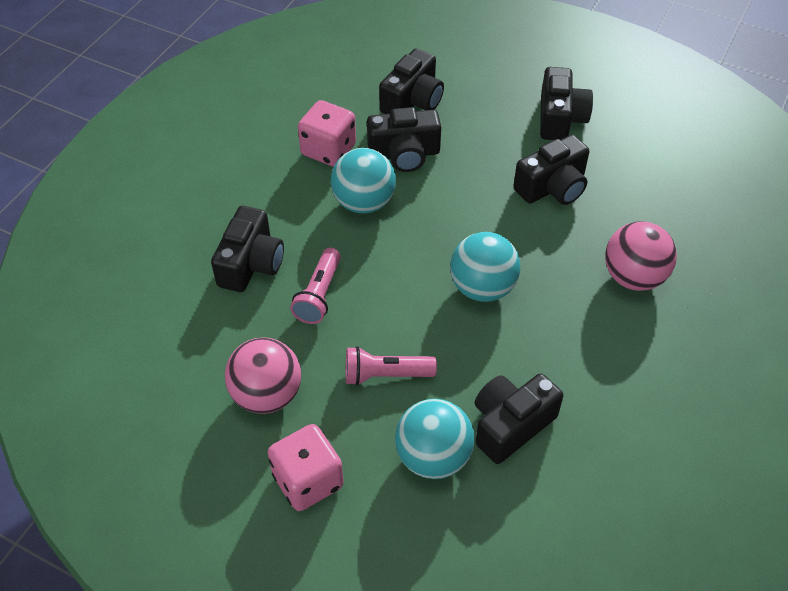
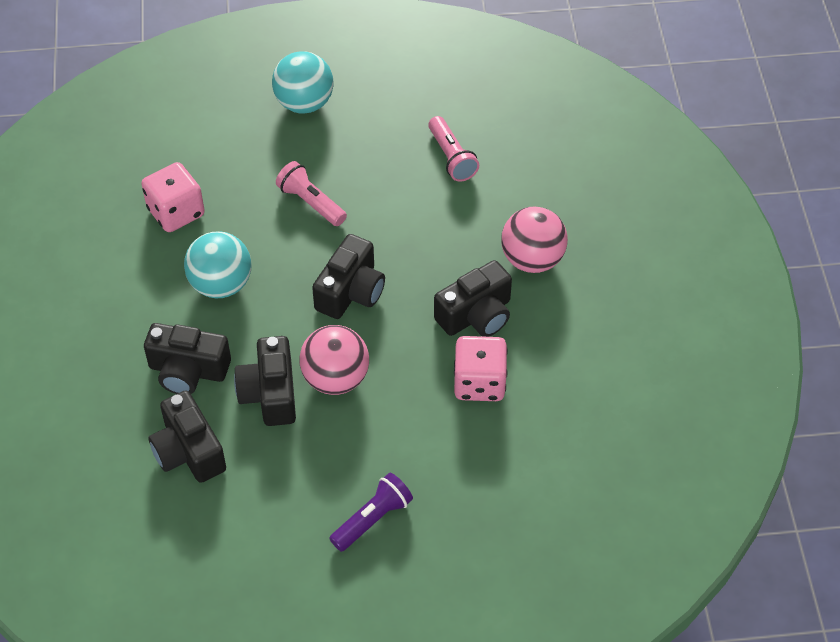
black camera: [211,206,284,292] [367,107,441,172] [379,48,444,114] [475,374,563,464] [513,135,589,205] [540,67,593,140] = 6 -> [144,323,231,394] [148,390,226,483] [234,336,296,426] [312,234,385,319] [434,260,512,337] = 5
purple flashlight: none = 0 -> [329,473,413,552] = 1
turquoise ball: [331,148,396,213] [395,399,475,479] [450,232,520,302] = 3 -> [184,231,252,298] [272,51,334,114] = 2

